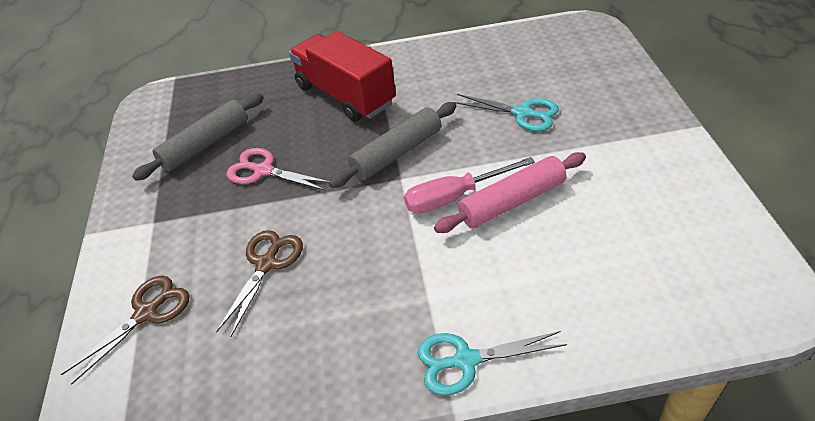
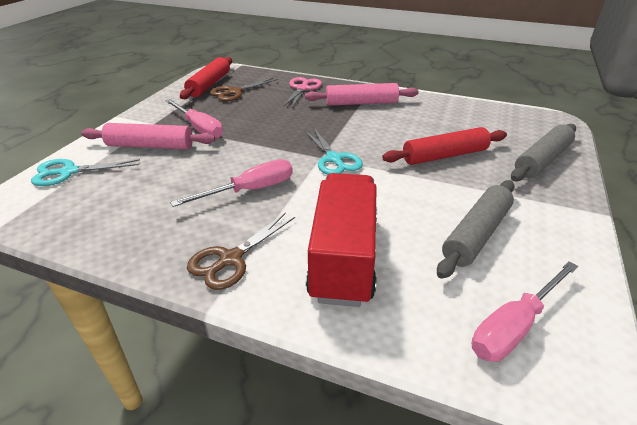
pink rolling pin: [434,152,586,233] = 1 -> [81,123,215,149] [305,83,419,106] = 2
pink screwdriver: [404,157,535,213] = 1 -> [166,99,223,139] [170,159,293,207] [471,261,578,362] = 3
red rolling pin: none = 0 -> [180,57,232,99] [382,127,507,165] = 2

